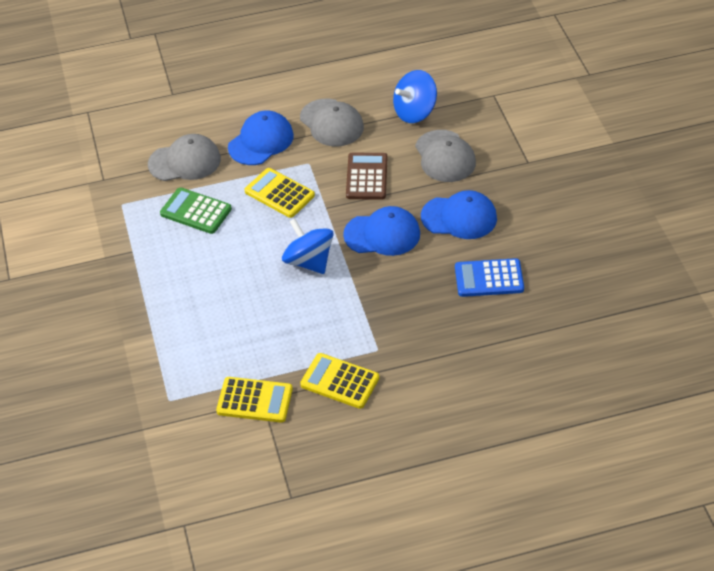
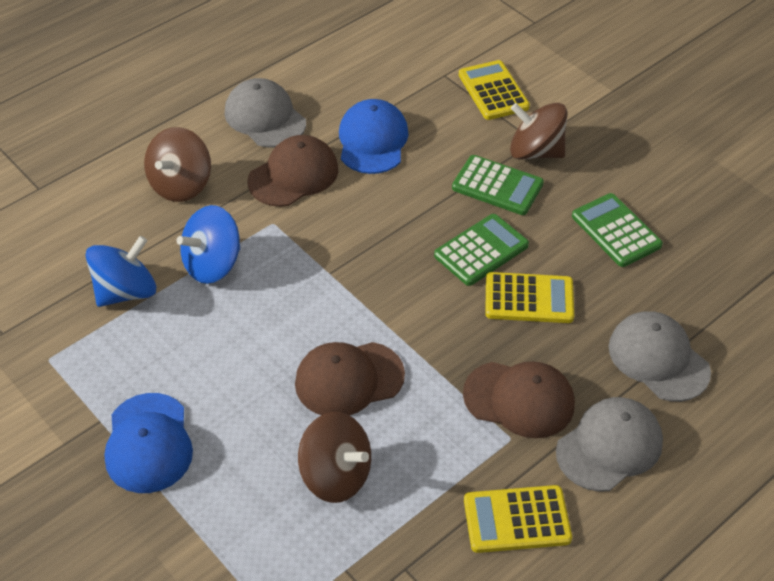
blue calculator: [455,258,524,297] = 1 -> none = 0
blue cap: [228,111,294,165] [343,206,420,256] [421,190,497,239] = 3 -> [104,393,193,493] [339,99,409,174] = 2
brown calculator: [346,153,387,200] = 1 -> none = 0
brown cap: none = 0 -> [248,135,338,207] [295,342,405,416] [463,361,575,438] = 3
brown spinning top: none = 0 -> [144,127,211,202] [298,412,371,503] [510,103,567,160] = 3
green calculator: [160,187,232,234] = 1 -> [434,214,529,286] [452,155,544,215] [572,193,663,267] = 3

